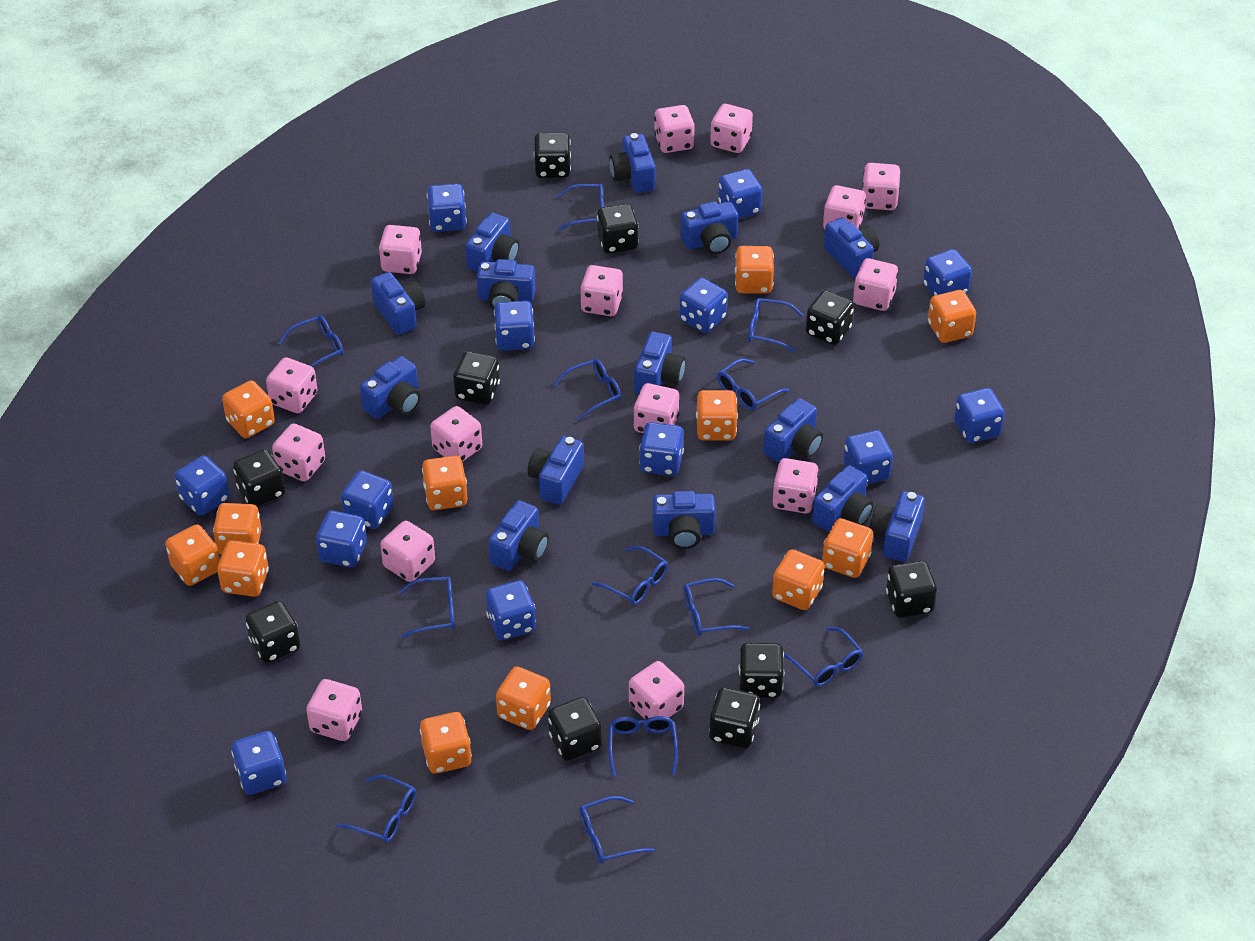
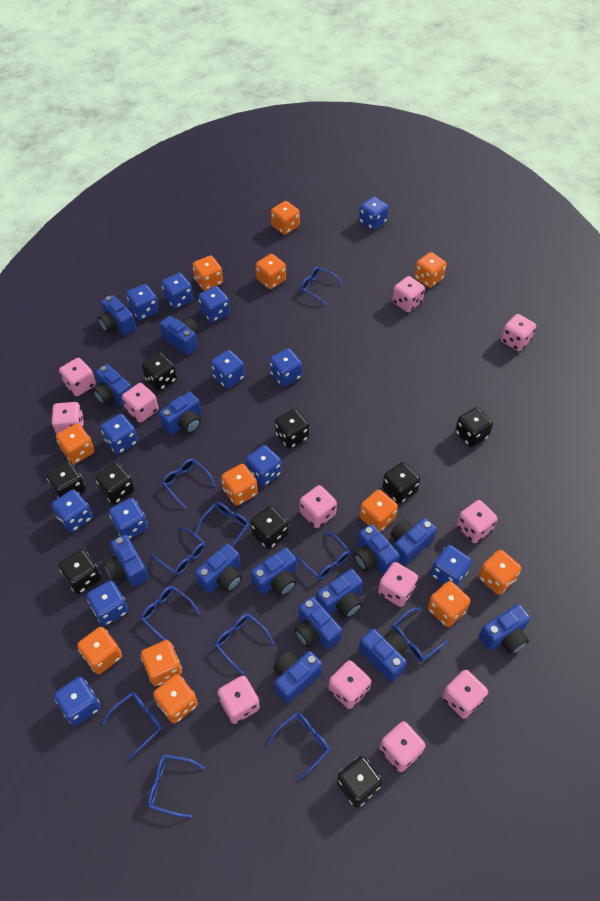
black dice: [233,449,285,507] [245,600,300,663] [453,351,500,405] [534,132,571,178] [548,697,602,761] [597,204,639,254] [709,687,760,748] [738,642,784,698] [806,290,854,345] [886,560,937,618] = 10 -> [46,461,86,498] [59,549,101,594] [95,462,135,504] [142,353,177,391] [251,506,288,549] [275,409,309,449] [337,756,383,808] [382,462,420,504] [455,407,493,447] = 9
blue glasses: [278,315,344,367] [337,775,416,843] [399,577,455,638] [553,359,621,421] [557,183,604,230] [579,796,655,864] [591,546,668,605] [608,716,678,777] [683,578,750,636] [717,358,789,410] [748,298,803,352] [784,627,863,687] = 12 -> [102,693,162,759] [141,586,200,640] [148,754,205,818] [151,528,205,575] [162,459,216,509] [195,502,249,547] [215,614,275,675] [267,712,330,781] [295,532,350,580] [300,267,343,305] [392,608,449,661] = 11
pink dice: [266,357,318,413] [272,423,325,482] [306,679,362,741] [379,225,422,274] [380,521,435,582] [430,406,482,462] [580,265,623,316] [629,661,684,720] [633,383,679,433] [654,105,695,153] [710,104,753,153] [773,458,819,513] [823,185,866,229] [853,258,898,311] [862,163,900,210] = 15 -> [52,402,84,435] [59,358,96,396] [122,383,158,422] [217,676,260,724] [300,485,337,528] [328,660,371,709] [378,562,418,607] [380,721,426,772] [392,276,425,312] [442,670,488,719] [457,500,497,543] [501,314,536,351] = 12

